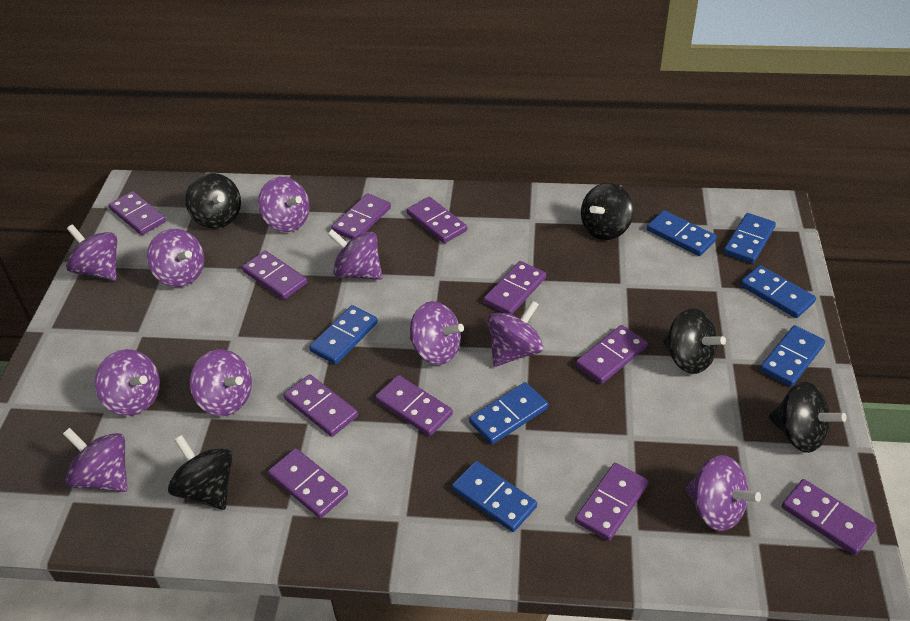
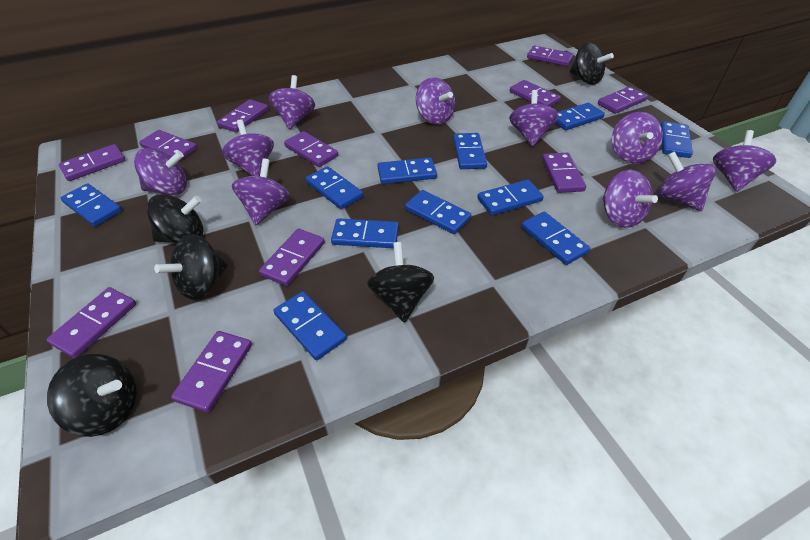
blue domino: [309,305,378,364] [452,461,537,532] [469,382,548,445] [647,210,717,256] [724,213,776,264] [740,265,816,318] [760,325,825,387] = 7 -> [61,183,122,226] [274,291,347,360] [306,166,363,209] [331,218,399,248] [377,158,437,184] [405,190,471,234] [453,133,487,169] [477,180,544,215] [521,211,590,265] [555,103,605,130] [661,121,693,158] = 11

